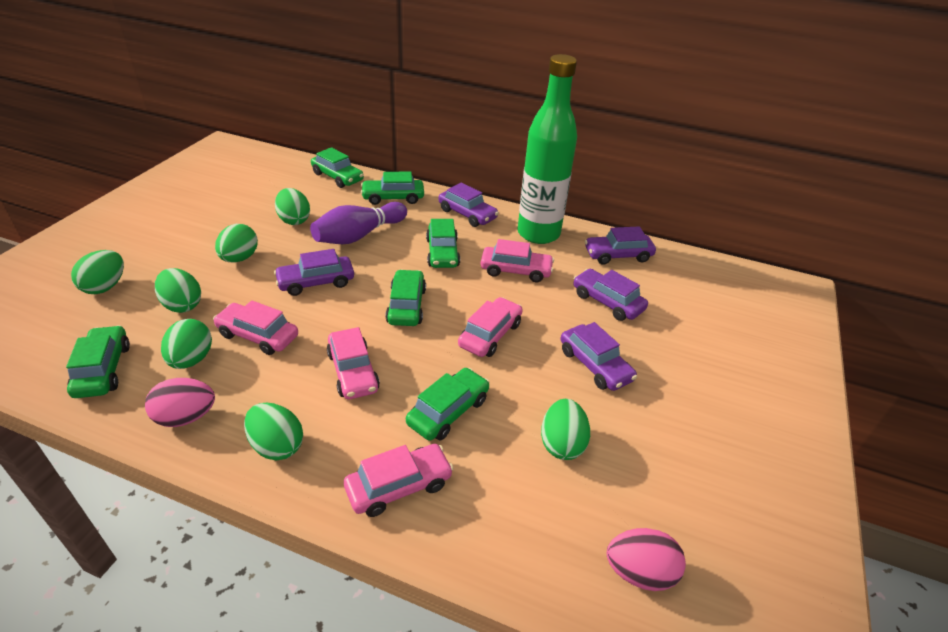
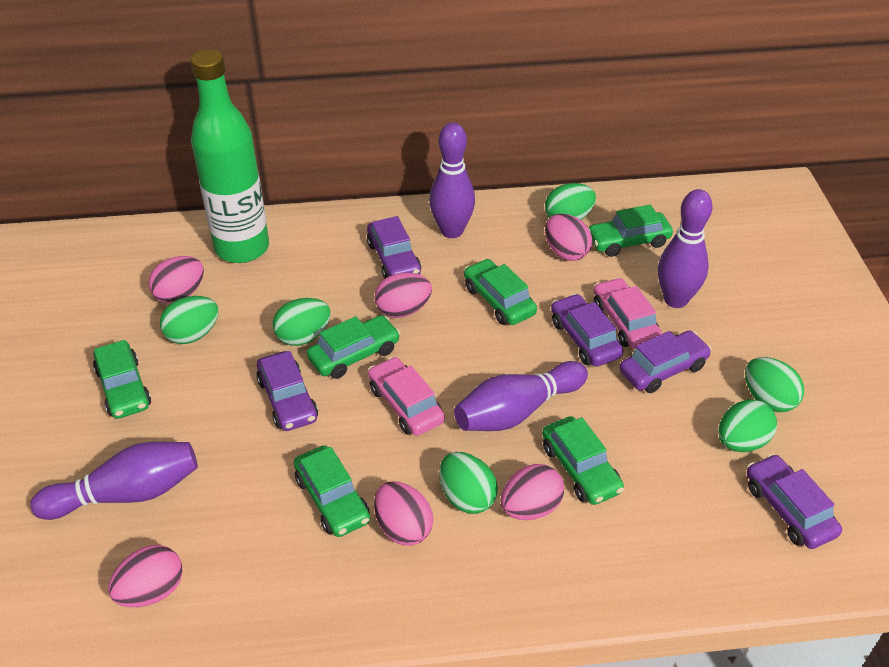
green egg: [71,250,124,294] [155,268,201,313] [161,319,212,369] [215,224,258,263] [244,403,303,460] [275,188,310,225] [541,399,590,460] = 7 -> [160,296,219,344] [273,298,331,346] [439,452,498,514] [545,183,596,220] [718,399,777,452] [745,357,804,412] = 6
pink car: [213,301,298,355] [327,327,380,399] [344,444,454,517] [458,297,523,357] [481,239,554,282] = 5 -> [368,357,445,436] [594,277,662,349] = 2
pink egg: [145,378,215,427] [607,528,686,591] = 2 -> [108,545,182,607] [149,256,204,304] [374,273,432,318] [374,481,433,546] [501,464,564,520] [545,214,592,261] = 6
purple bowling pin: [310,202,407,244] = 1 -> [30,442,198,520] [429,122,475,238] [454,361,588,431] [658,189,713,308] = 4

